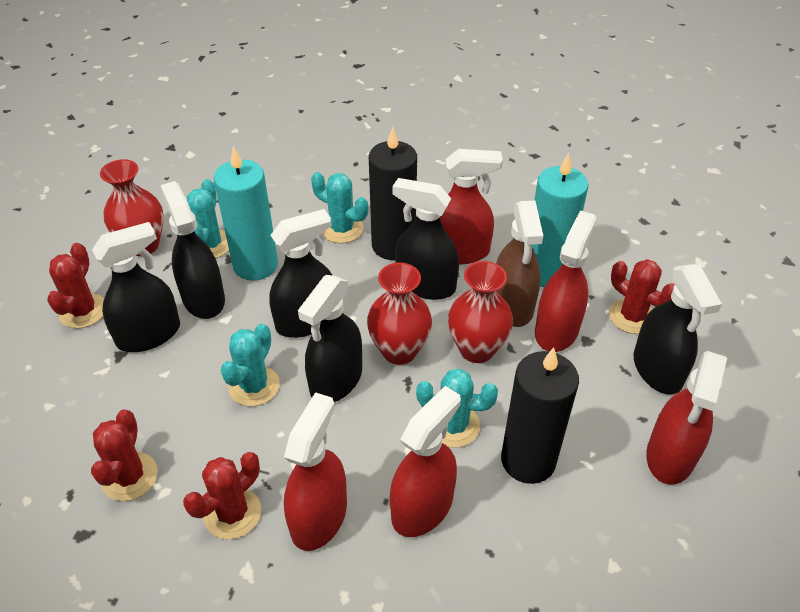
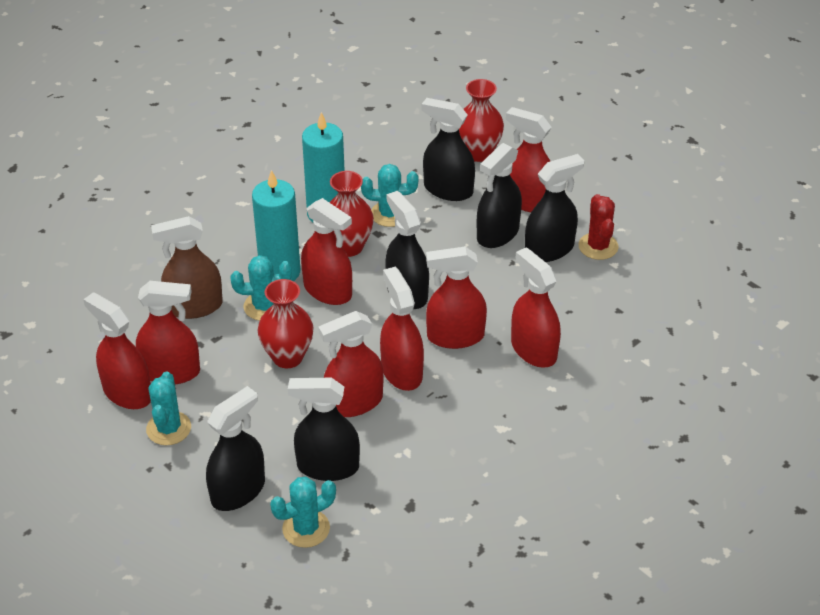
black candle: [369,127,417,260] [501,348,579,484] = 2 -> none = 0
red cactus: [47,243,104,328] [91,410,158,501] [183,452,261,539] [609,259,675,334] = 4 -> [579,194,619,260] = 1
red spray bottle: [284,392,347,551] [390,386,461,537] [440,149,503,264] [535,210,596,352] [646,351,727,485] = 5 -> [83,292,151,409] [136,281,200,384] [301,198,352,305] [318,311,384,417] [380,267,424,391] [426,246,487,349] [506,107,551,212] [511,247,561,367] = 8

